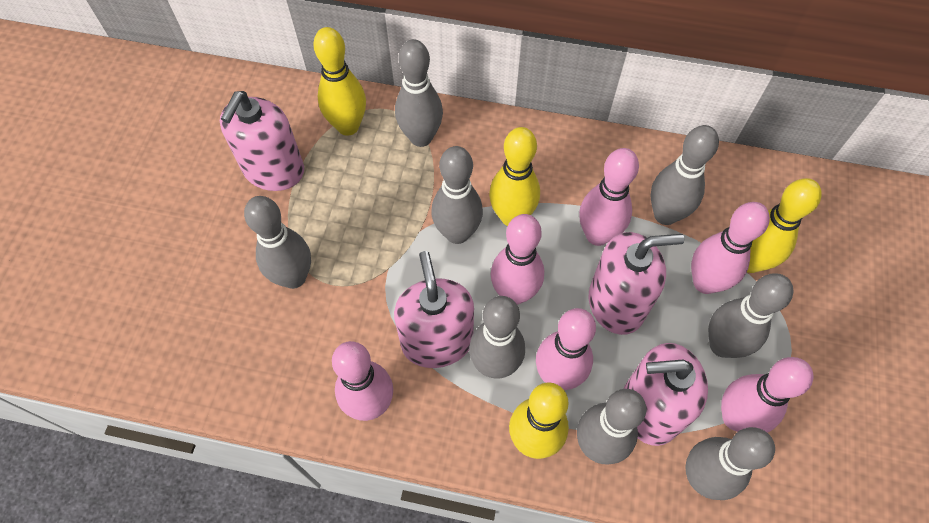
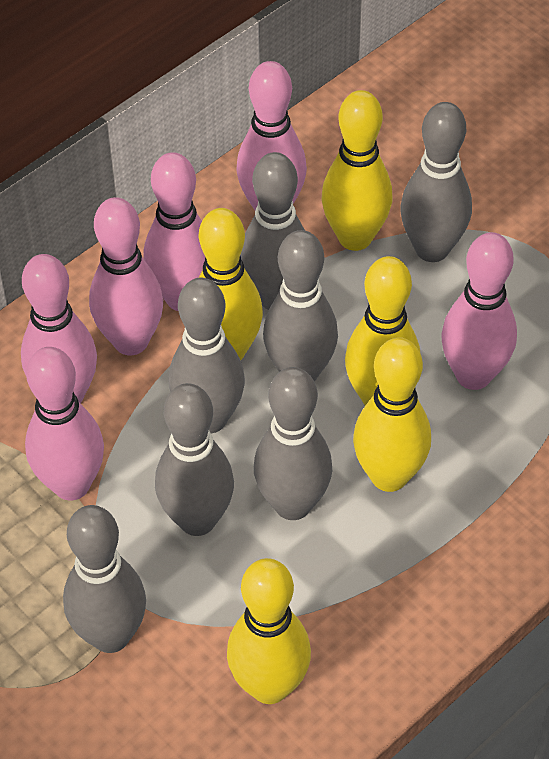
grey bowling pin: [244,196,311,289] [395,39,443,147] [431,146,483,244] [469,296,525,378] [577,389,646,465] [650,125,719,225] [685,427,775,500] [708,273,794,358] = 8 -> [63,505,146,653] [155,383,234,536] [169,277,245,433] [240,152,305,310] [254,367,332,520] [263,230,338,382] [401,102,472,262] = 7
pink soap dispenser: [220,91,304,191] [394,251,474,368] [589,232,684,335] [624,343,708,446] = 4 -> none = 0
yellow bowling pin: [313,27,366,136] [489,127,540,226] [509,383,569,459] [747,178,822,273] = 4 -> [199,208,263,360] [227,558,311,704] [322,90,392,251] [345,256,420,405] [353,337,431,492] = 5

